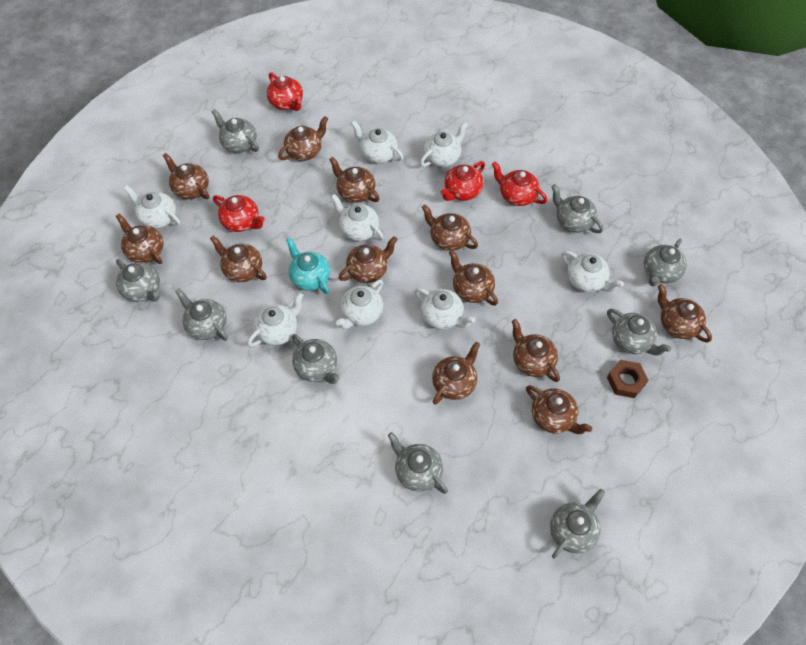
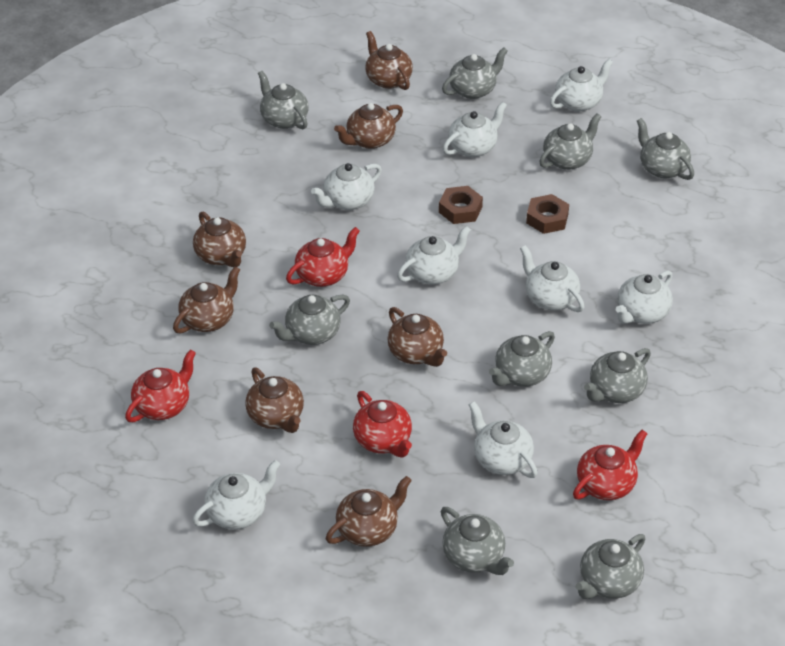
brown nut: [607,360,649,398] = 1 -> [439,186,483,224] [526,194,569,234] = 2
brown teapot: [116,213,164,264] [163,153,209,199] [210,236,267,282] [278,116,328,161] [329,157,380,203] [339,236,398,283] [421,205,478,251] [432,342,480,405] [449,250,498,306] [512,319,560,382] [526,385,592,434] [658,284,712,343] = 12 -> [173,266,240,333] [193,212,246,267] [245,368,304,433] [326,476,412,547] [334,103,403,149] [365,31,413,90] [388,307,447,367] = 7
turquoise teapot: [286,238,330,294] = 1 -> none = 0

